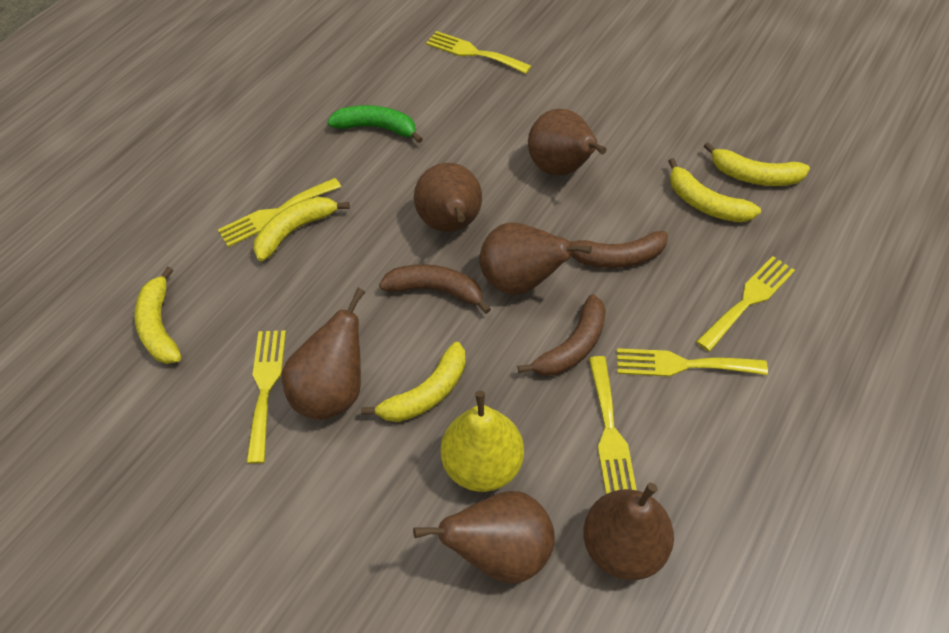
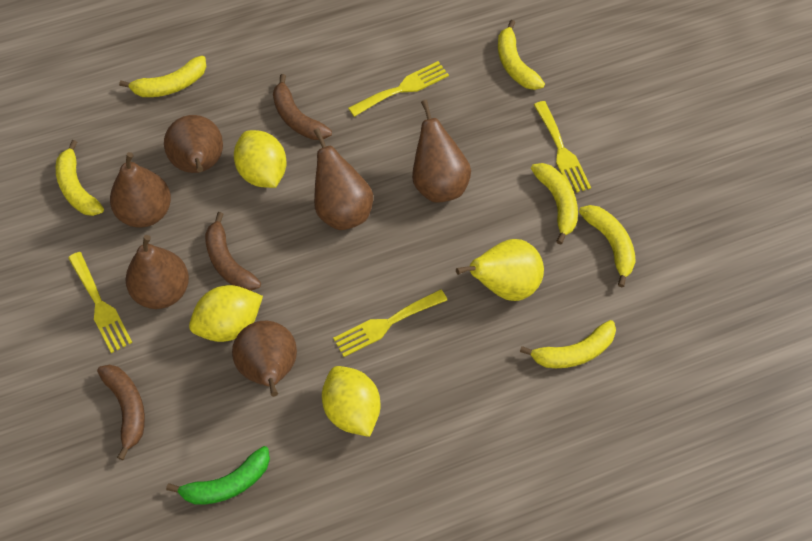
yellow banana: [134,266,181,364] [253,197,350,261] [361,342,466,422] [668,158,761,223] [704,142,810,186] = 5 -> [56,140,104,216] [119,56,206,97] [498,20,545,90] [520,320,616,368] [531,163,578,245] [579,205,636,287] = 6
yellow fork: [218,178,341,247] [246,330,286,464] [426,31,531,74] [589,356,637,494] [617,348,768,377] [696,256,795,352] = 6 -> [68,252,133,353] [333,289,447,357] [348,61,449,117] [534,101,591,192] = 4
yellow lemon: none = 0 -> [189,285,263,342] [234,130,287,188] [322,366,380,437] = 3

